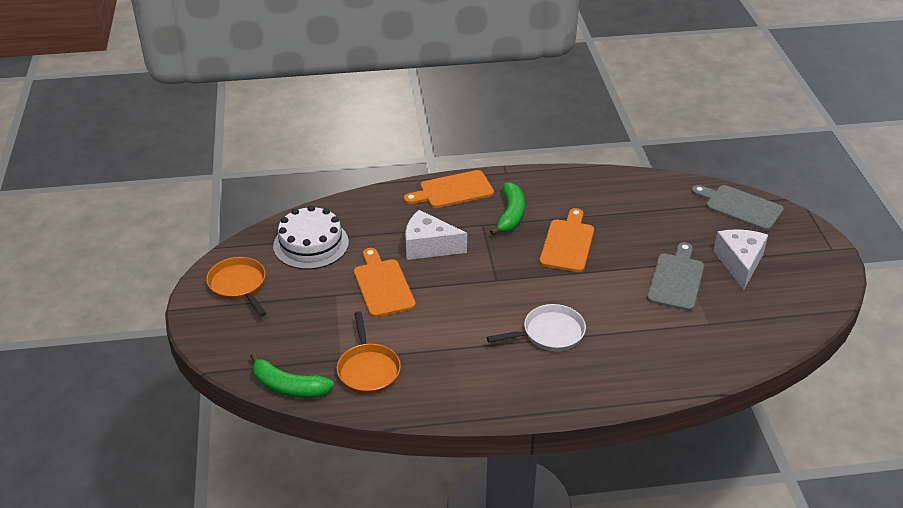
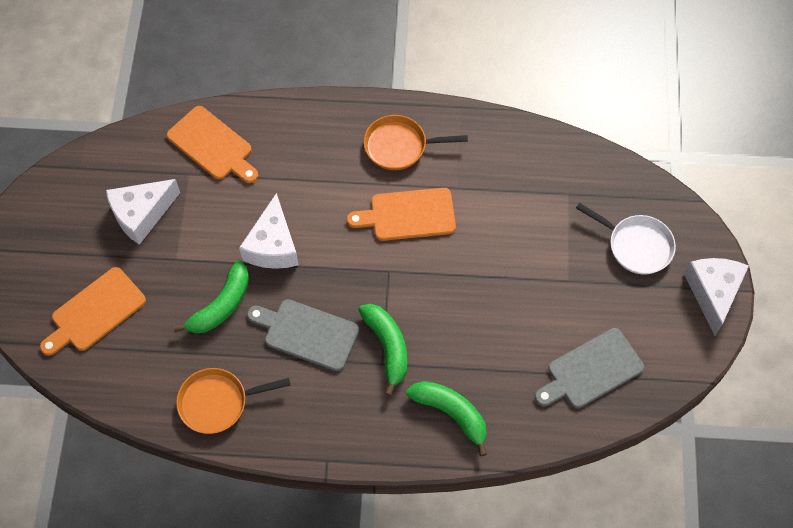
green banana: [250,353,334,398] [490,182,525,235] = 2 -> [173,260,249,333] [359,304,407,396] [406,381,487,457] = 3
white cake: [273,205,349,269] = 1 -> none = 0
white cheese: [405,210,467,260] [713,229,768,290] = 2 -> [106,179,180,245] [239,193,299,269] [684,258,749,335] = 3

